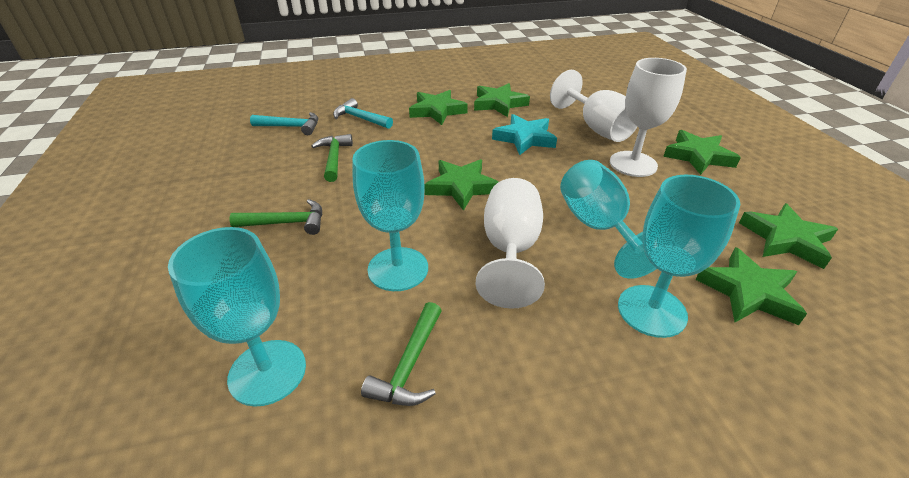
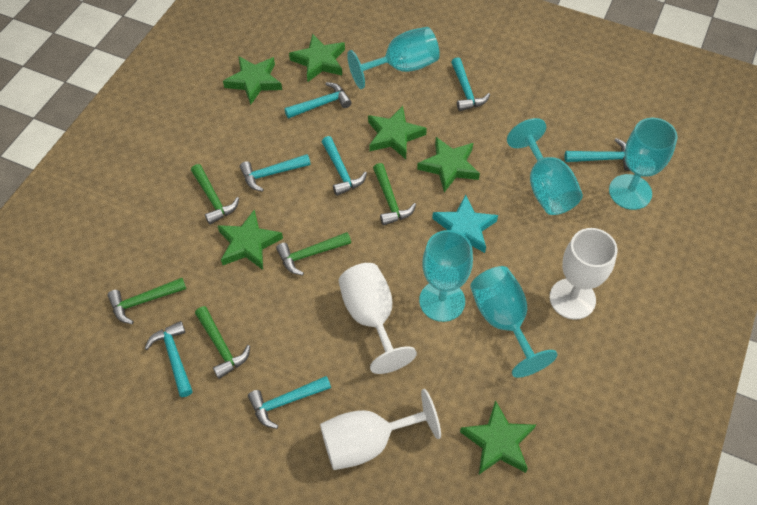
green hammer: [229,199,322,235] [312,134,353,182] [361,302,442,406] = 3 -> [107,278,186,324] [191,164,239,225] [195,306,250,379] [276,232,351,276] [373,163,416,226] = 5
turquoise goblet: [168,227,306,407] [352,140,428,291] [560,160,657,279] [618,175,740,338] = 4 -> [347,27,440,89] [419,230,473,322] [470,266,558,378] [507,118,583,215] [609,118,678,210] = 5
turquoise hammer: [250,112,318,135] [333,98,393,129] = 2 -> [144,321,193,397] [240,154,311,192] [248,376,331,429] [284,82,352,119] [322,136,367,196] [451,57,490,111] [564,138,631,171] = 7

